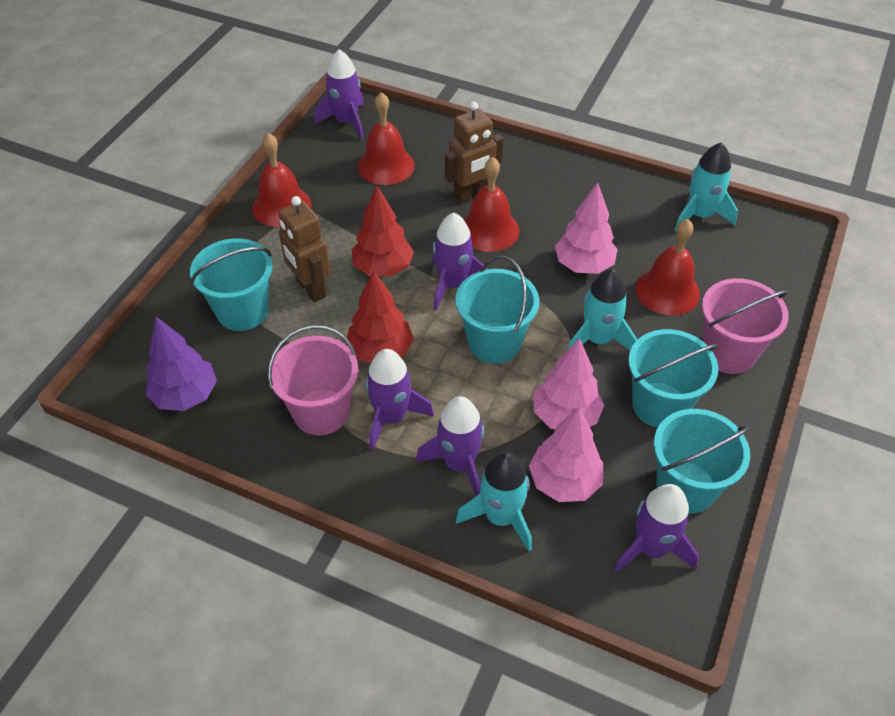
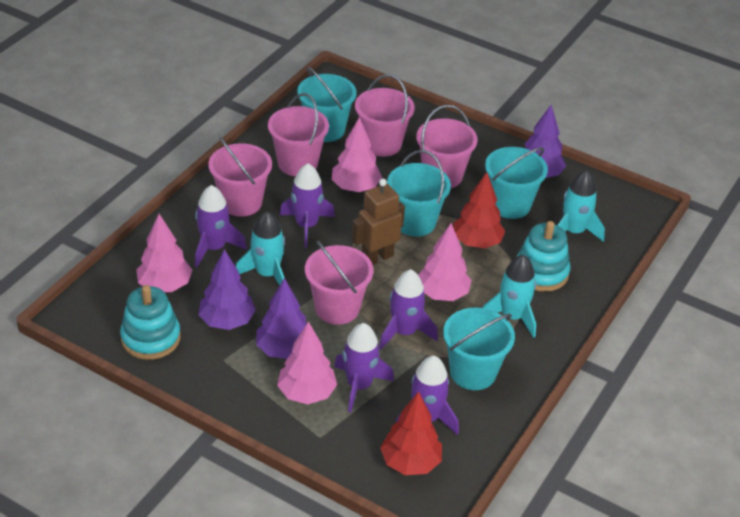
brown robot: [279,196,330,302] [445,101,503,204] = 2 -> [352,179,405,265] = 1
pink bucket: [268,325,358,435] [702,278,789,374] = 2 -> [208,137,272,217] [268,93,329,176] [305,241,373,325] [355,74,415,157] [416,105,478,188] = 5
pink tree: [529,408,603,502] [534,338,604,429] [555,182,618,274] = 3 -> [136,214,192,292] [277,321,337,404] [332,117,382,192] [418,223,472,301] = 4
purple tree: [146,317,217,411] = 1 -> [198,249,256,330] [256,278,307,359] [525,105,566,178] = 3
red bell: [252,133,312,227] [358,92,415,185] [463,157,519,252] [636,219,700,315] = 4 -> none = 0
turquoise stacking toy: none = 0 -> [120,285,180,360] [517,221,571,292] = 2

